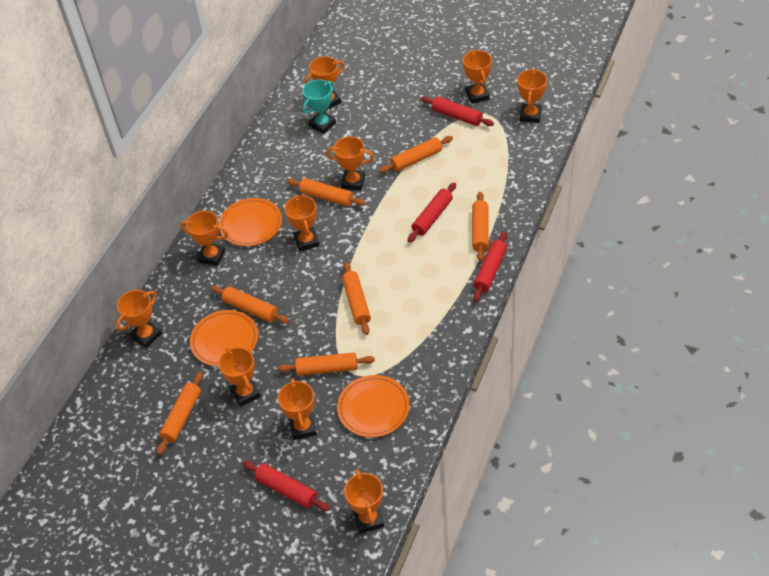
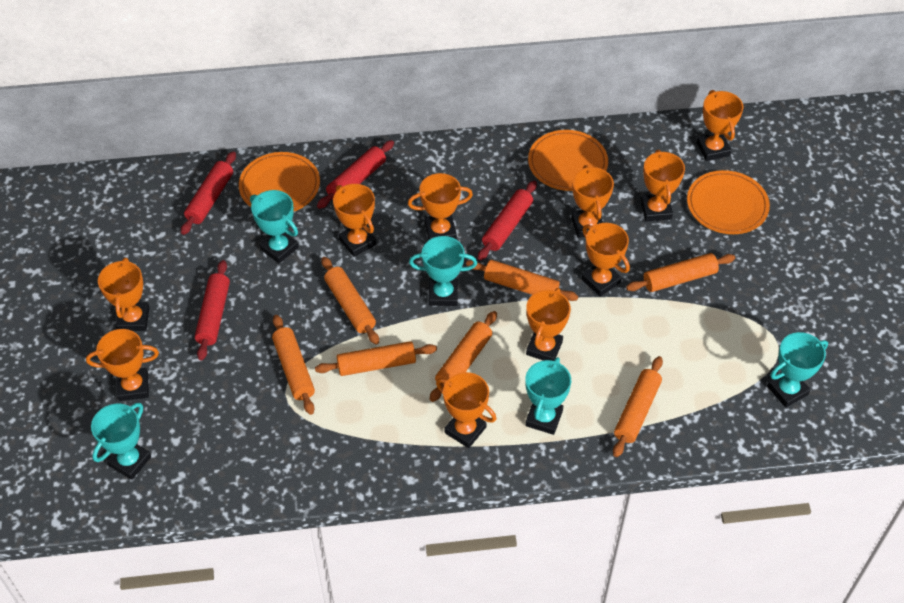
turquoise trophy: [303,80,336,134] = 1 -> [91,403,151,480] [250,190,299,264] [409,236,477,306] [525,357,571,435] [767,332,828,408] = 5

